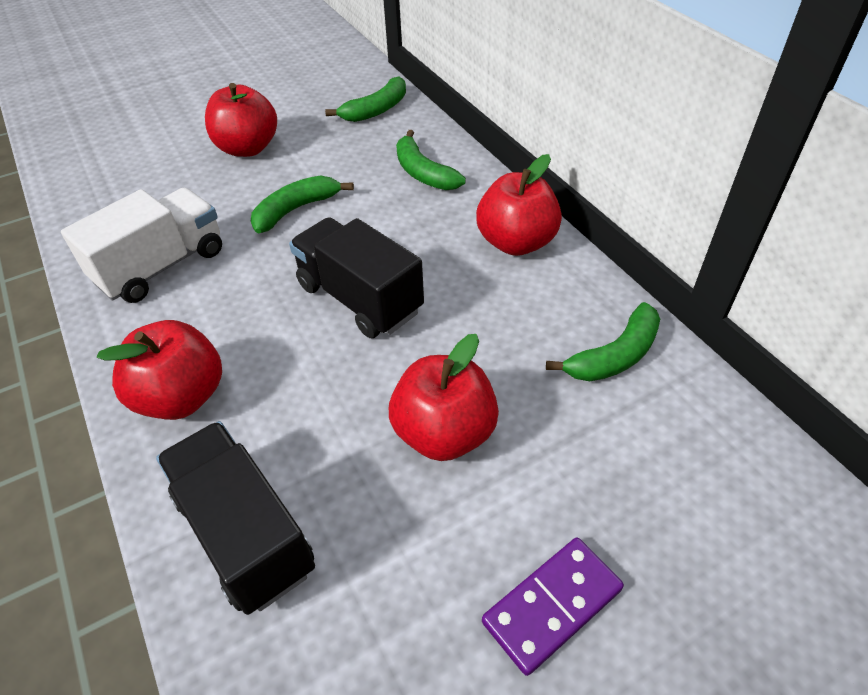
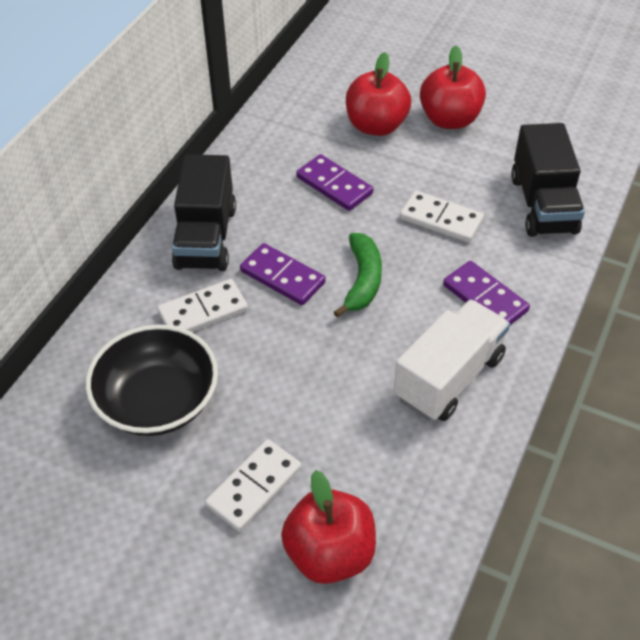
black bowl: none = 0 -> [85,324,218,436] = 1
green banana: [251,175,354,233] [325,76,406,122] [396,130,466,190] [546,302,660,381] = 4 -> [334,233,382,318] = 1
purple domino: [482,537,624,676] = 1 -> [240,243,326,305] [296,154,373,211] [443,261,530,325] = 3
red apple: [97,320,222,420] [205,83,277,157] [389,334,499,461] [476,154,562,256] = 4 -> [281,470,376,584] [346,52,411,136] [420,46,486,129] = 3
white domino: none = 0 -> [157,279,248,332] [205,439,301,532] [400,191,484,243] = 3

